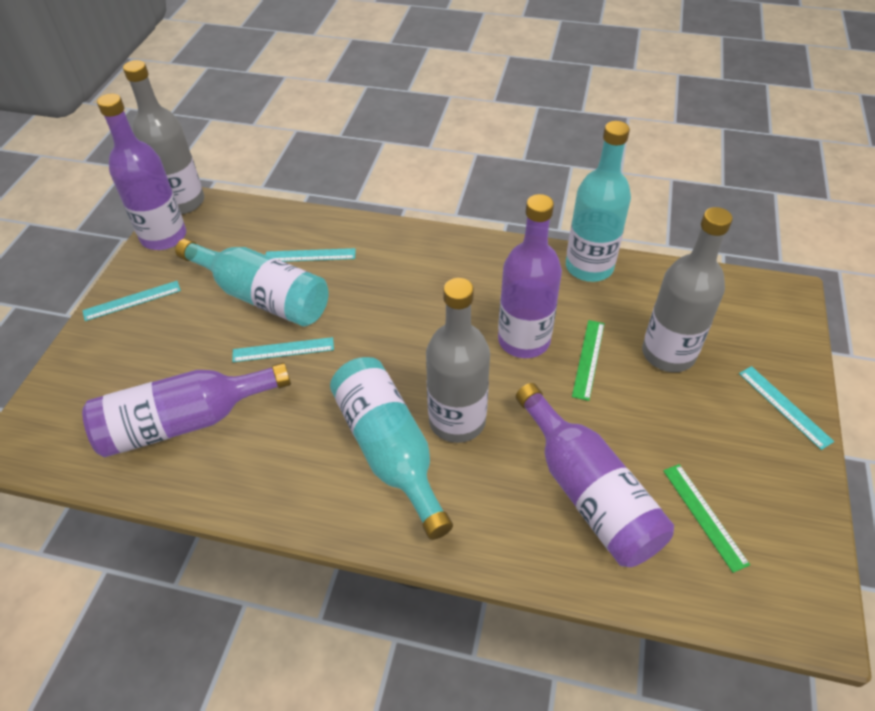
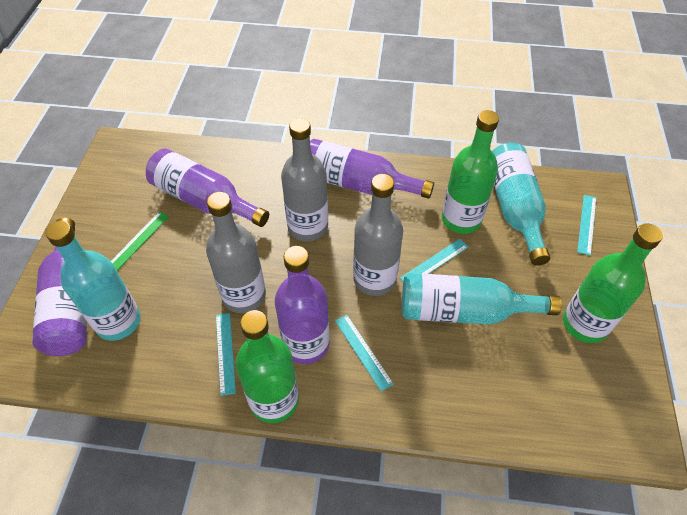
green bottle: none = 0 -> [236,310,299,423] [442,110,499,234] [563,223,663,343] = 3
green ruler: [572,320,605,401] [663,464,750,573] = 2 -> [111,212,169,271] = 1

